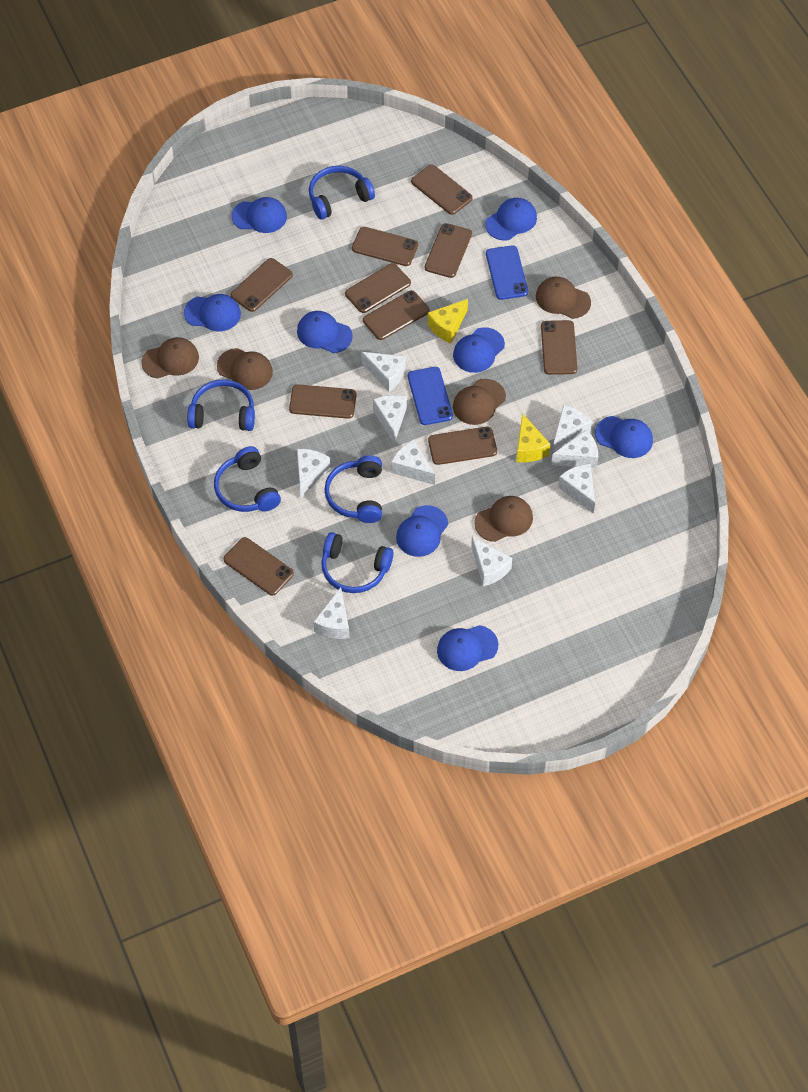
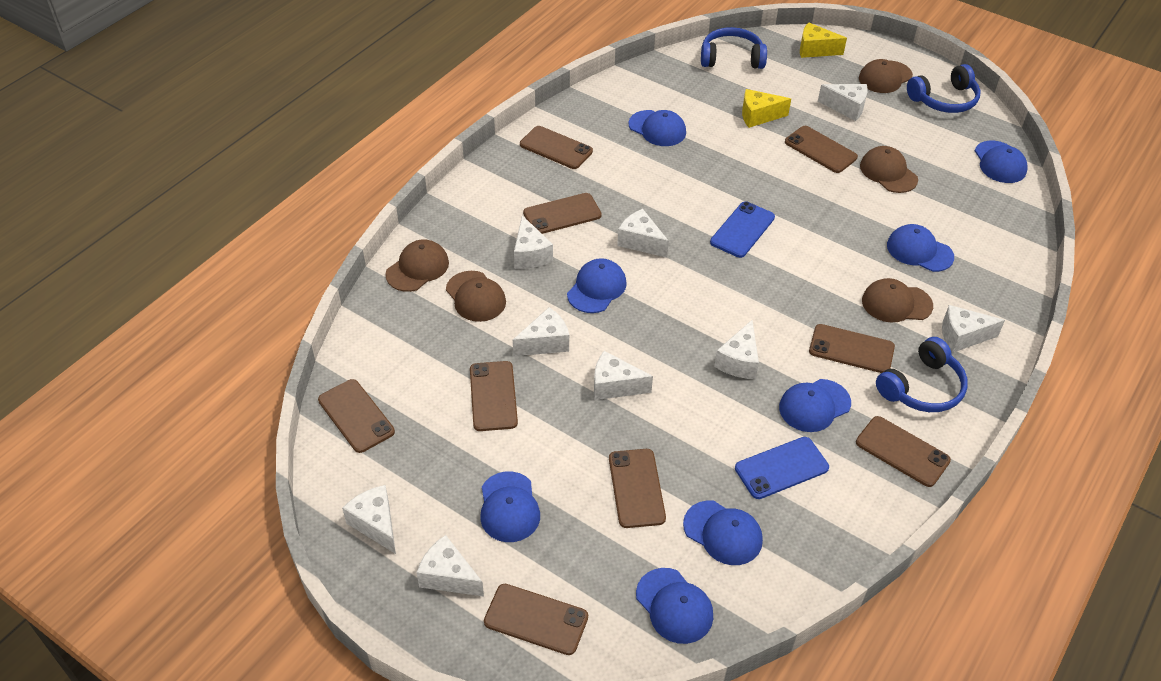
blue headphones: [187,379,255,431] [214,446,281,512] [309,166,375,220] [321,532,394,593] [324,455,382,523] = 5 -> [701,27,767,69] [876,337,968,412] [907,64,981,113] = 3
brown phone: [224,537,294,596] [230,258,293,312] [289,384,357,419] [345,263,411,313] [352,227,418,266] [363,290,429,340] [411,165,473,215] [424,223,472,278] [428,427,497,465] [541,320,577,375] = 10 -> [318,379,395,453] [470,361,518,431] [484,584,588,655] [520,126,593,169] [523,193,602,234] [609,449,666,528] [785,126,858,173] [809,324,895,373] [856,416,951,487] = 9

